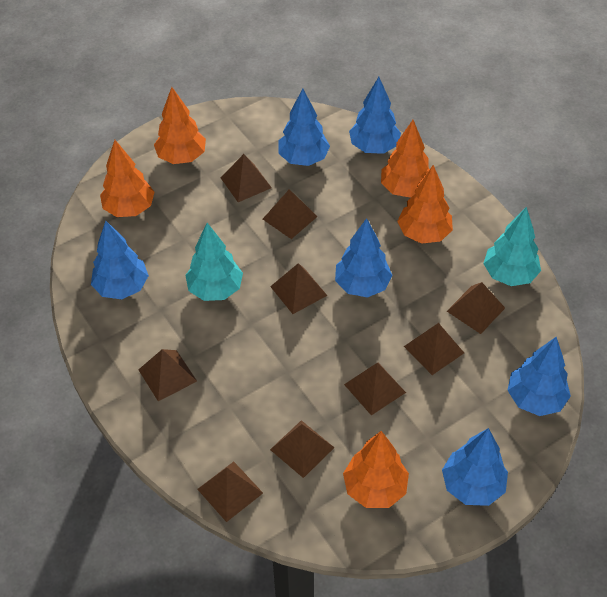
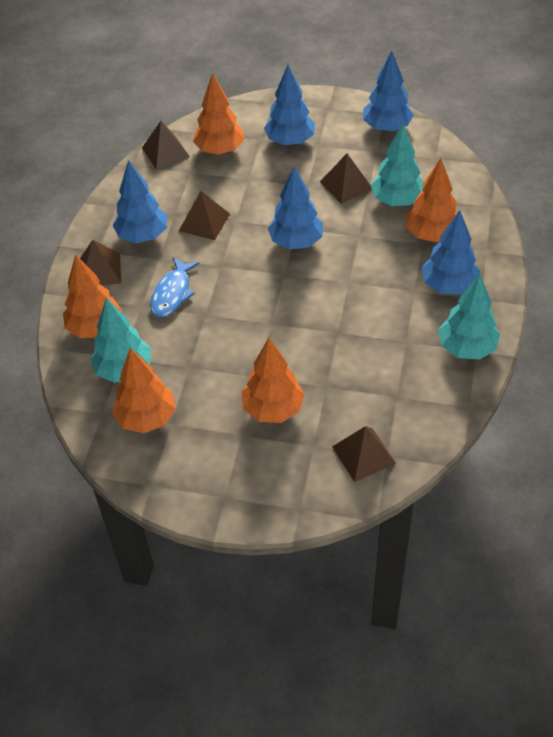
blue fish: none = 0 -> [150,257,200,317] = 1
blue tree: [91,221,149,299] [278,89,330,166] [335,218,392,298] [349,77,401,154] [442,428,508,506] [507,337,571,416] = 6 -> [112,160,167,243] [264,65,315,146] [268,166,323,249] [363,50,414,132] [421,210,480,295] = 5
brown pyramid: [138,349,197,401] [197,462,263,522] [221,154,272,202] [263,189,318,239] [270,263,327,314] [270,420,335,478] [344,363,406,415] [404,323,464,375] [447,282,505,334] = 9 -> [80,240,121,286] [142,121,190,169] [179,191,230,240] [320,154,372,204] [332,426,396,482] = 5
turquoise tree: [185,223,243,301] [483,207,541,286] = 2 -> [90,297,151,383] [370,124,424,206] [438,274,500,360] = 3

